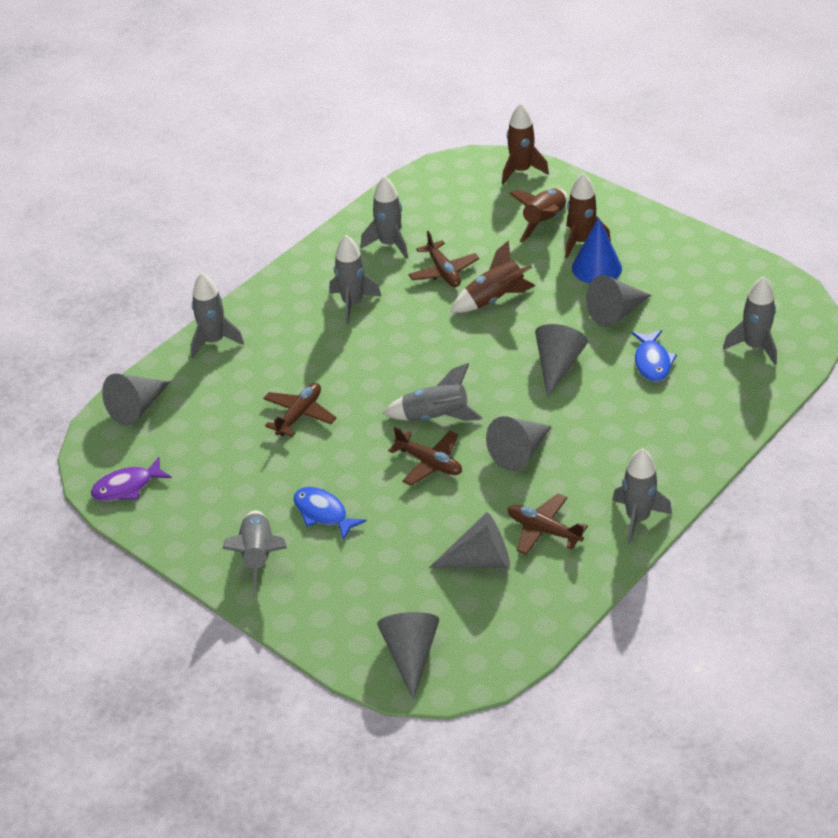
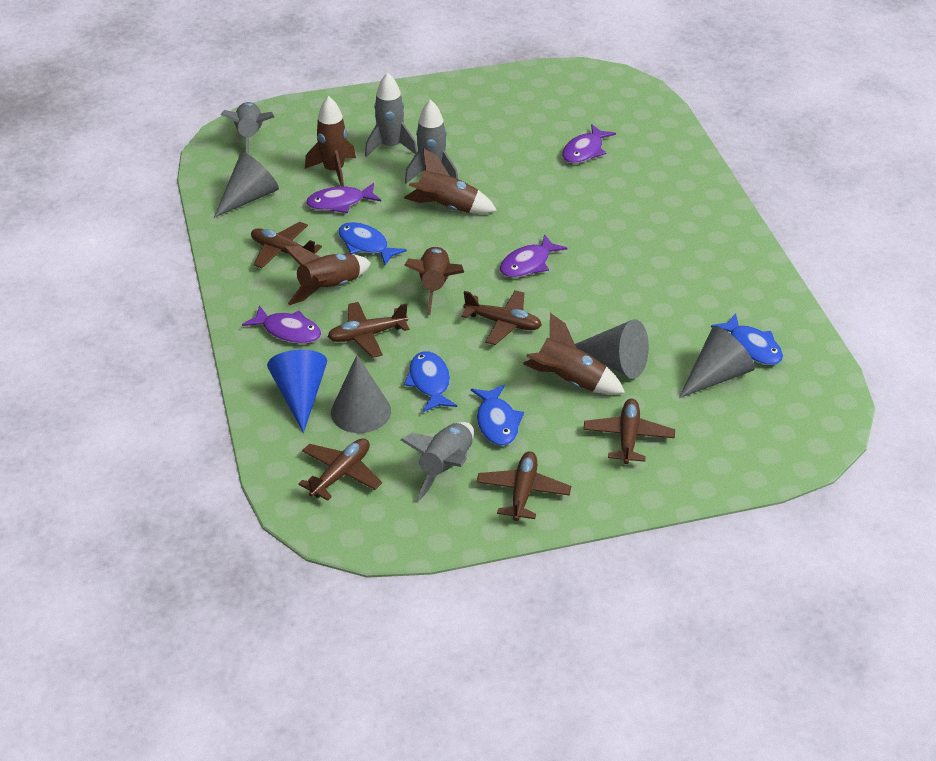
blue fish: [294,487,367,541] [631,330,677,382] = 2 -> [338,222,407,265] [404,351,457,412] [471,384,524,446] [711,313,783,365] = 4
brown plane: [263,383,336,437] [388,427,462,486] [408,231,479,287] [508,494,588,555] = 4 -> [251,222,322,268] [298,438,382,500] [327,302,410,358] [461,290,542,345] [476,452,571,521] [583,399,675,464] = 6
brown rocket: [450,240,536,313] [502,103,549,185] [509,188,567,242] [565,173,611,258] = 4 -> [283,246,371,305] [305,96,356,187] [404,148,497,214] [404,246,464,315] [523,313,625,395] = 5
grey cone: [102,373,170,426] [377,612,439,700] [429,512,510,568] [486,416,552,471] [535,324,588,398] [586,275,651,327] = 6 -> [214,152,279,218] [331,355,391,433] [575,319,649,379] [679,326,755,398] = 4
grey rocket: [191,273,244,359] [222,510,287,594] [329,235,382,324] [361,176,408,259] [383,363,483,421] [612,448,672,544] [723,276,777,365] = 7 -> [221,102,274,155] [365,72,417,157] [401,422,474,501] [405,99,458,184] = 4
purple fish: [91,457,172,501] = 1 -> [242,305,321,344] [306,183,381,213] [500,234,567,278] [562,124,616,164] = 4

